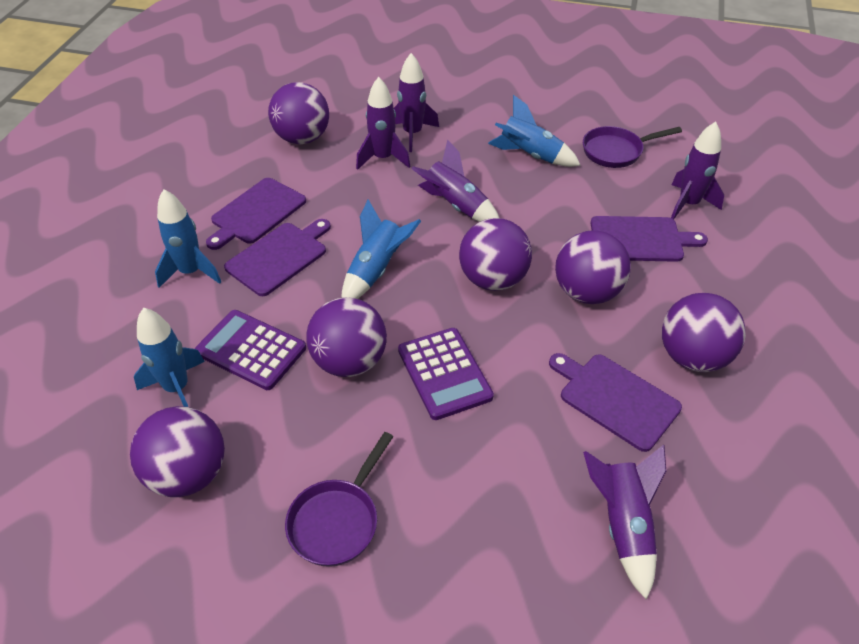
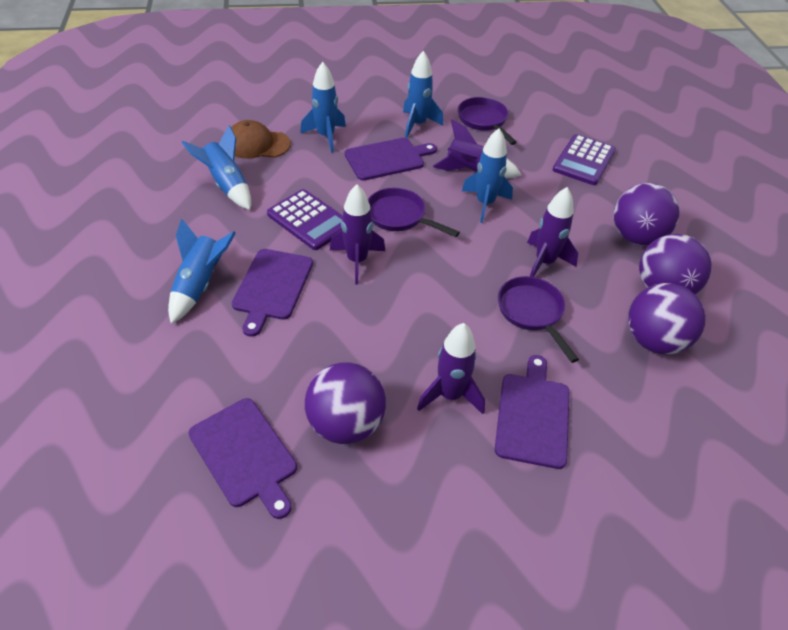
blue rocket: [134,308,205,407] [155,189,221,288] [342,199,421,299] [488,95,581,167] = 4 -> [168,218,236,324] [182,125,251,210] [300,62,346,153] [403,51,443,138] [462,128,513,223] = 5
brown cap: none = 0 -> [231,120,291,159] = 1
purple ball: [130,406,225,497] [268,82,329,145] [307,297,387,377] [459,218,532,291] [555,230,631,304] [662,293,746,372] = 6 -> [305,362,386,444] [614,183,679,245] [628,283,706,354] [639,234,712,294] = 4
purple pan: [285,432,393,567] [583,126,682,168] = 2 -> [368,188,460,237] [458,97,517,145] [498,276,579,363] = 3
purple rocket: [356,77,411,170] [394,53,439,152] [411,139,499,222] [583,444,666,600] [671,122,724,220] = 5 -> [330,184,385,284] [417,323,485,414] [433,119,521,178] [527,187,578,277] = 4

